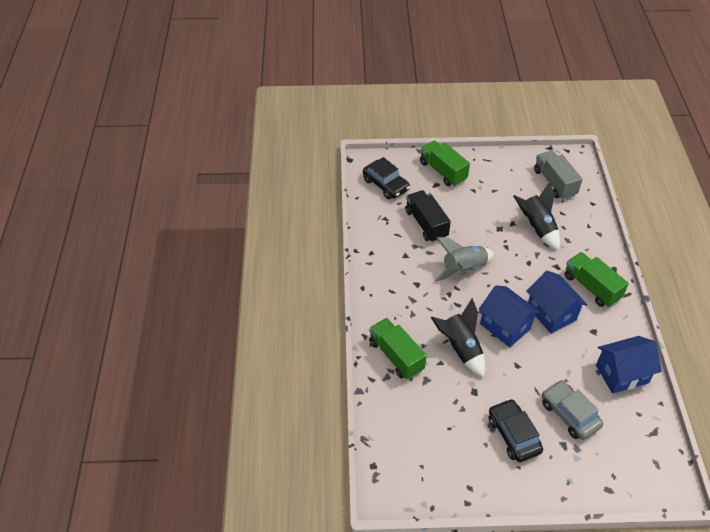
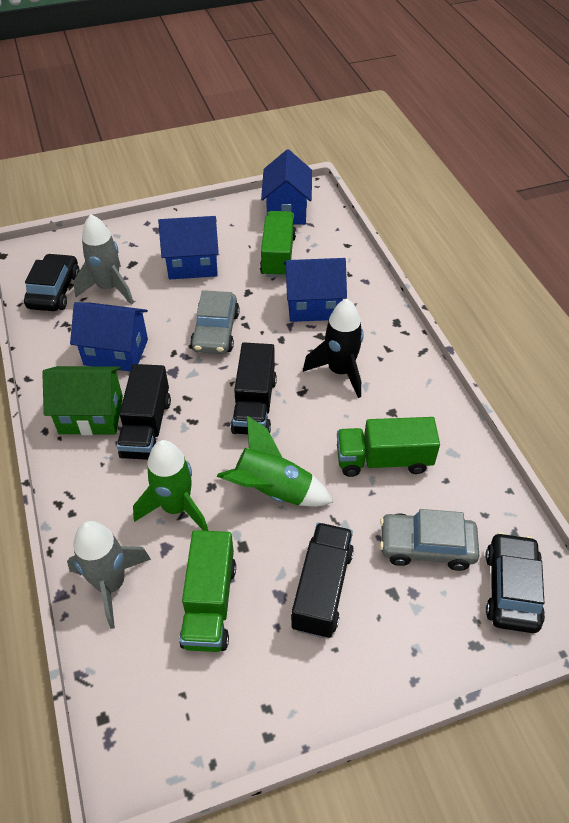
black rocket: [431,298,486,377] [513,182,560,250] = 2 -> [303,299,364,398] = 1
black truck: [405,190,451,243] = 1 -> [117,364,171,460] [231,342,277,434] [291,523,354,638] = 3
blue house: [478,285,540,347] [526,270,587,334] [596,336,662,394] = 3 -> [70,302,148,371] [158,216,219,279] [261,149,312,225] [284,258,347,322] = 4
green house: none = 0 -> [42,366,123,435] = 1
green rocket: none = 0 -> [133,440,208,531] [217,416,333,507] = 2
grey car: [542,380,603,440] = 1 -> [190,290,240,354] [380,509,479,571] = 2
grey rocket: [434,237,494,282] = 1 -> [67,521,151,629] [73,214,134,305] = 2
grey truck: [534,151,583,200] = 1 -> none = 0

